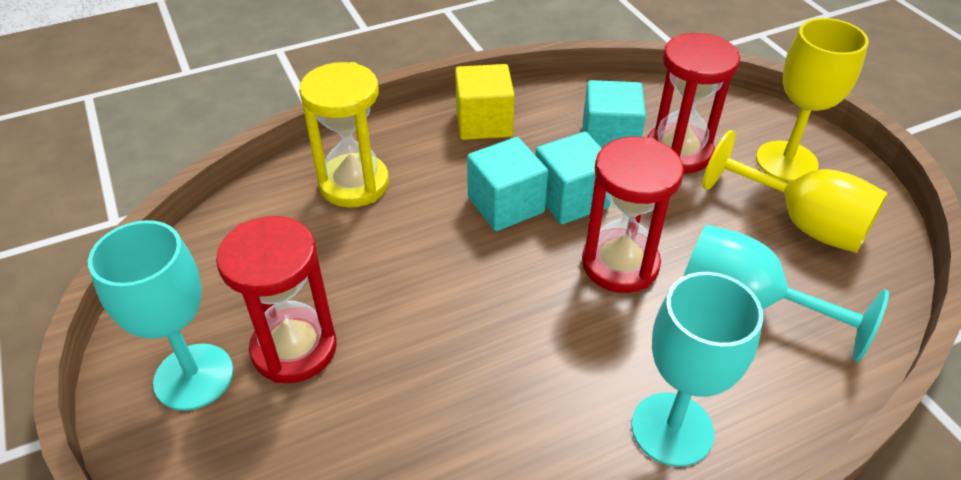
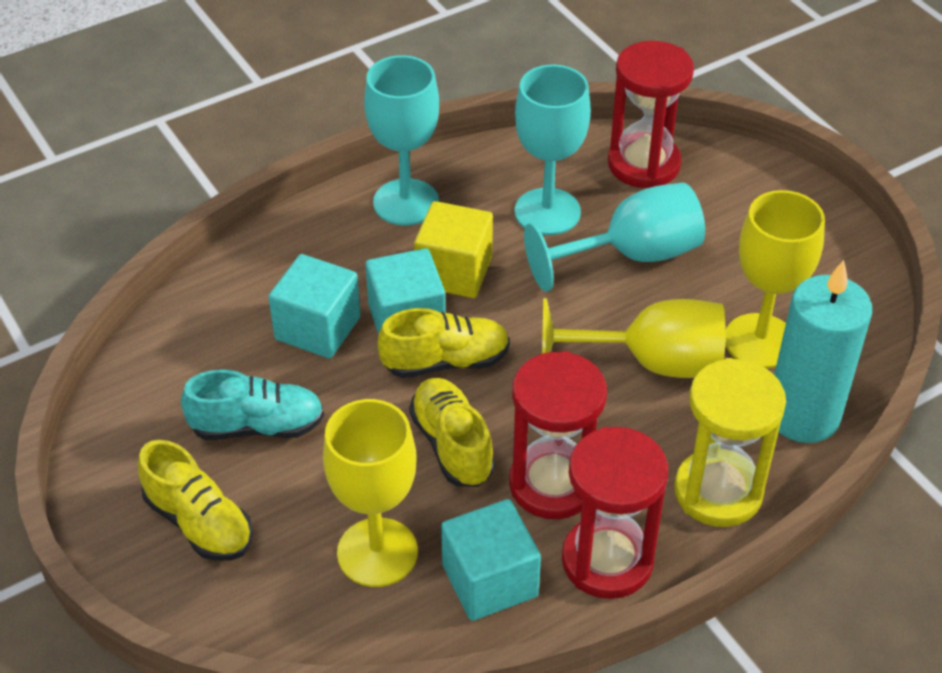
turquoise candle: none = 0 -> [774,260,872,443] = 1
turquoise shoe: none = 0 -> [181,370,324,440] = 1
yellow goblet: [703,130,888,253] [756,18,869,182] = 2 -> [323,399,418,587] [542,298,726,378] [725,190,825,368] = 3
yellow shoe: none = 0 -> [138,440,253,561] [378,308,510,378] [409,378,495,487] = 3

